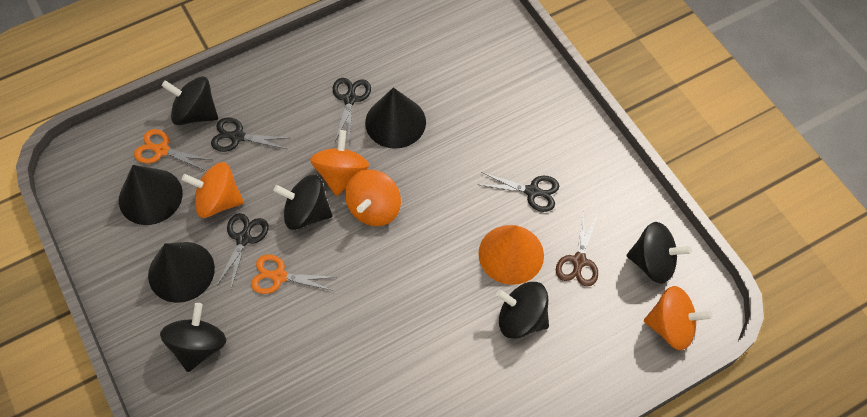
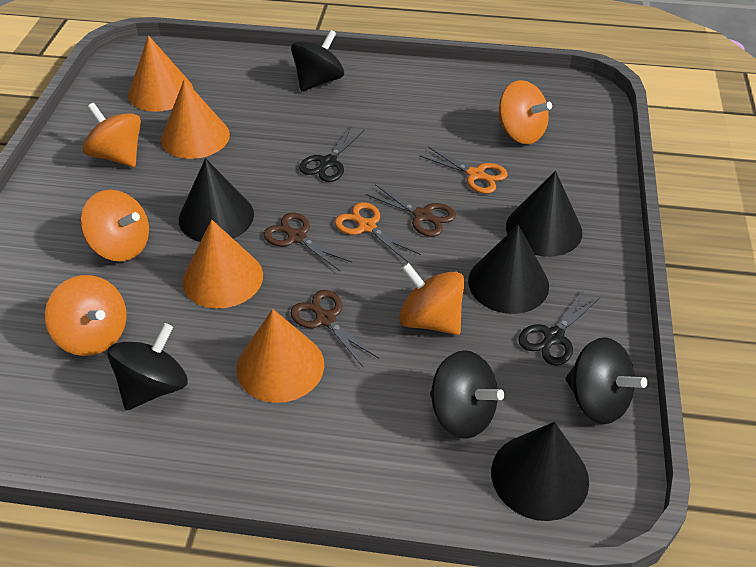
black cone: [119,165,183,225] [148,242,215,303] [365,87,426,149] = 3 -> [179,158,254,242] [468,225,549,314] [491,422,589,521] [506,171,582,257] = 4
black scissors: [211,117,290,152] [216,213,269,289] [333,78,371,141] [480,172,559,212] = 4 -> [299,127,365,182] [518,290,601,366] = 2
black spinning top: [160,303,226,372] [161,77,218,125] [273,175,332,230] [496,282,549,339] [627,222,692,284] = 5 -> [108,323,188,410] [291,30,344,91] [430,350,504,439] [565,337,647,424] = 4
brown scissors: [556,211,598,287] = 1 -> [264,213,353,272] [290,290,379,368] [365,184,456,237] = 3
orange cone: [478,225,544,285] = 1 -> [128,35,193,112] [161,79,230,159] [182,220,263,309] [236,309,324,403] = 4
orange spinning top: [182,162,244,218] [310,130,369,196] [345,170,401,226] [644,286,713,350] = 4 -> [45,275,127,356] [81,190,149,261] [83,103,141,167] [399,263,464,335] [498,80,552,144] = 5

